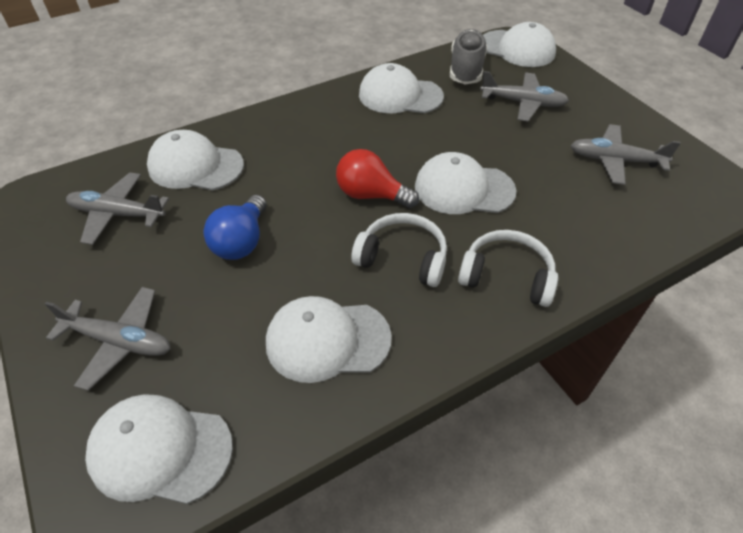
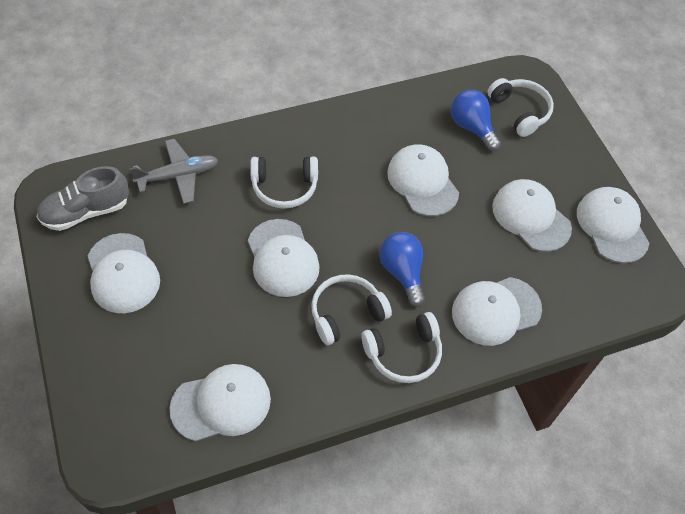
blue light bulb: [204,195,267,260] = 1 -> [379,232,425,307] [451,89,501,151] = 2
grey plane: [45,287,171,391] [66,172,169,245] [480,71,569,122] [570,124,681,185] = 4 -> [129,139,218,204] = 1
red light bulb: [336,149,419,208] = 1 -> none = 0
white cap: [85,394,233,504] [147,130,244,190] [266,296,392,383] [359,63,444,113] [415,152,516,214] [483,22,556,67] = 6 -> [88,233,160,313] [170,364,271,441] [248,219,320,297] [387,145,459,216] [452,277,542,346] [492,179,572,252] [577,187,649,263] = 7
white headphones: [351,213,447,287] [458,230,558,307] = 2 -> [250,157,318,209] [311,274,392,345] [361,312,442,383] [487,78,554,137] = 4

